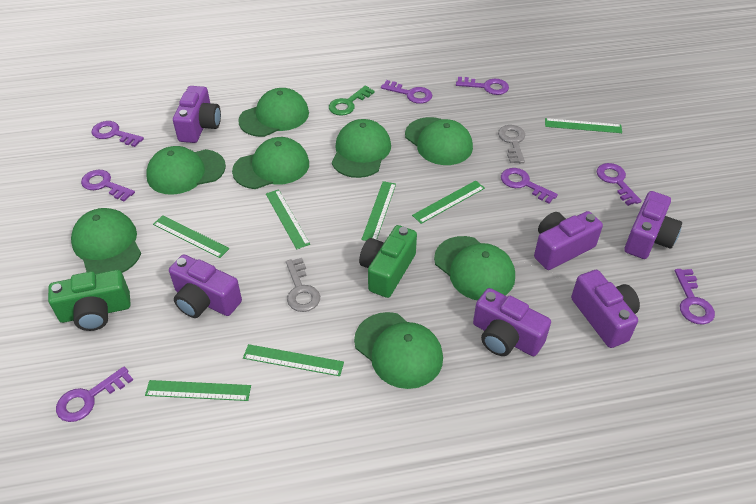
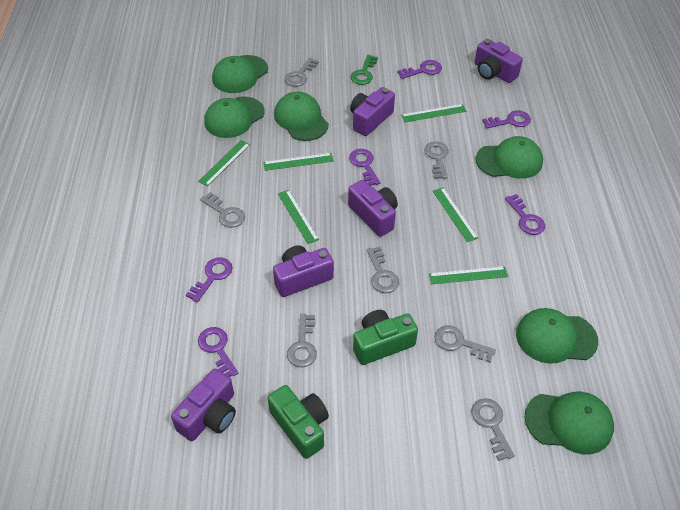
green cap: [71,208,141,274] [146,146,226,195] [232,137,309,189] [238,88,309,137] [332,119,391,178] [354,312,443,389] [405,117,473,165] [434,236,515,300] = 8 -> [205,96,265,138] [212,55,268,93] [274,92,329,141] [476,136,543,179] [516,308,598,364] [525,392,614,454] = 6
green ruler: [145,380,251,401] [153,215,229,258] [243,344,344,376] [266,189,310,249] [361,181,396,241] [412,180,485,224] [545,118,622,133] = 7 -> [198,140,250,186] [263,153,334,171] [278,190,319,244] [401,104,466,122] [429,266,508,284] [433,188,478,242] = 6
grey key: [286,258,320,312] [498,125,525,163] = 2 -> [200,192,245,228] [285,58,319,87] [287,314,317,368] [367,246,399,293] [424,141,449,179] [434,325,496,363] [471,398,515,461] = 7
purple camera: [169,255,242,318] [173,86,221,143] [473,288,551,356] [534,211,603,270] [571,270,640,348] [625,191,682,259] = 6 -> [171,369,236,441] [273,245,334,297] [348,180,398,237] [350,87,395,136] [475,39,523,83] = 5
purple key: [56,366,133,422] [81,170,135,202] [92,121,144,147] [381,80,432,104] [456,77,509,95] [501,168,558,204] [597,163,642,206] [675,269,715,325] = 8 -> [186,257,233,303] [198,327,238,377] [349,149,381,186] [397,60,442,79] [482,110,531,129] [505,194,545,235] = 6

